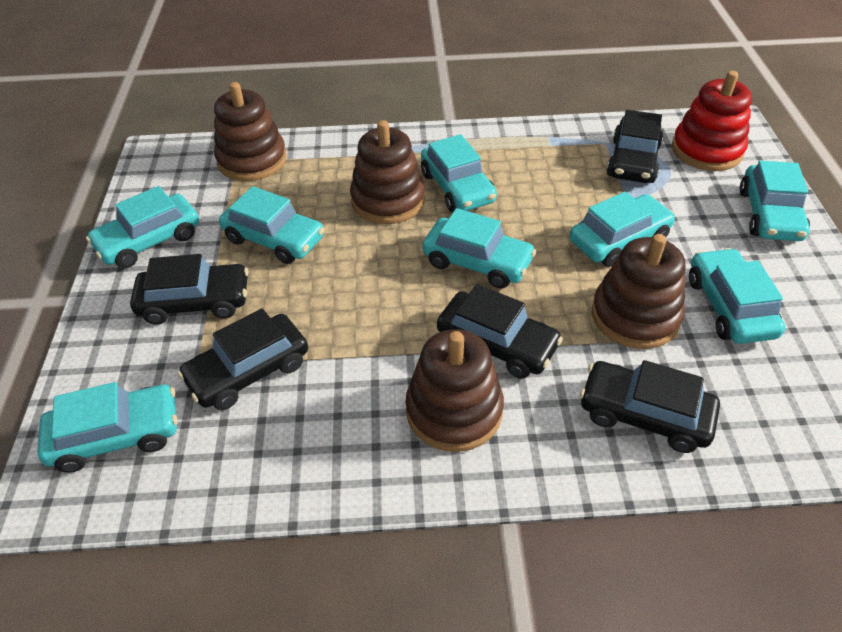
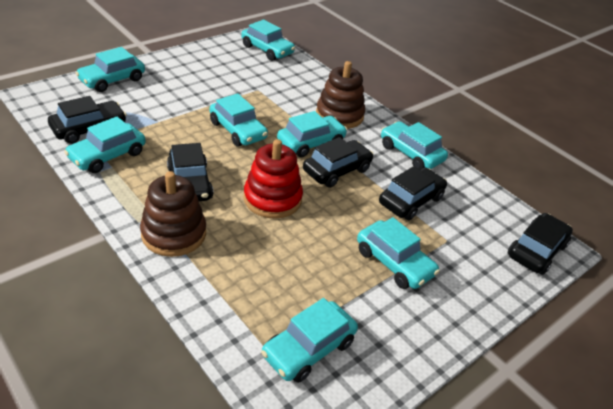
brown stacking toy: [214,82,287,181] [350,120,425,224] [405,329,504,452] [591,234,686,349] = 4 -> [140,171,206,257] [316,61,365,129] = 2

